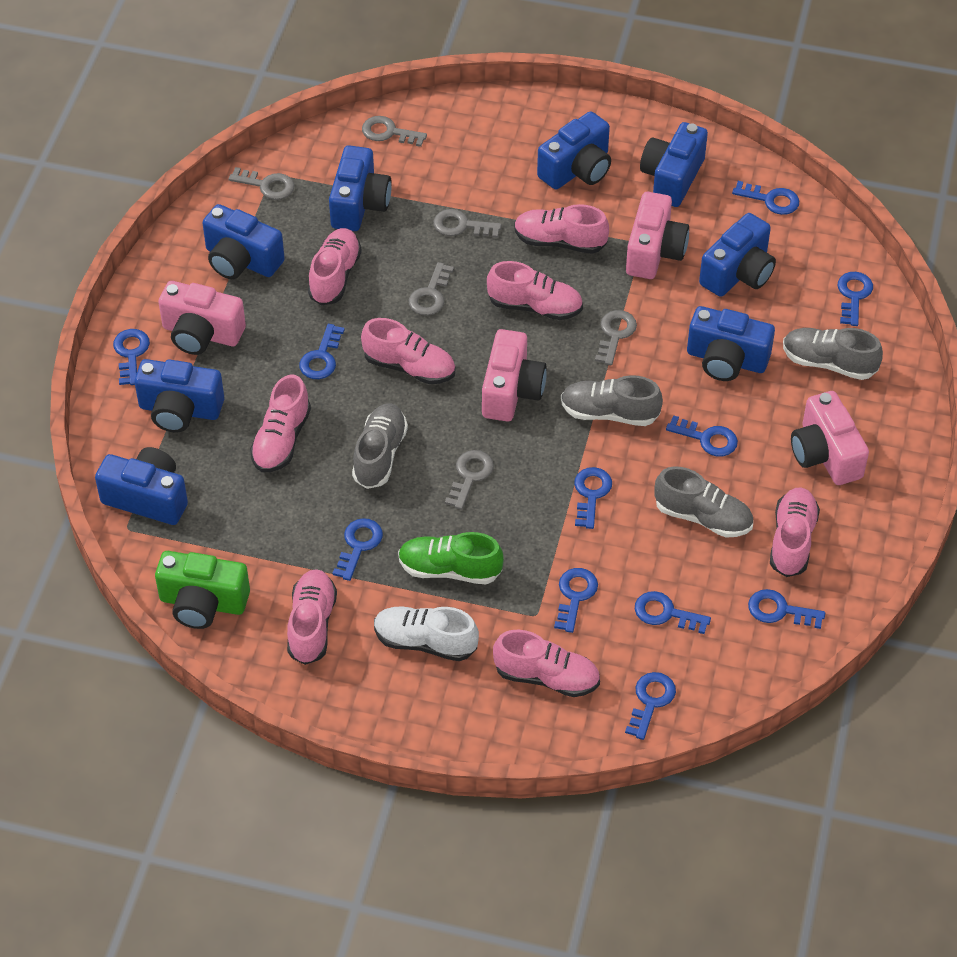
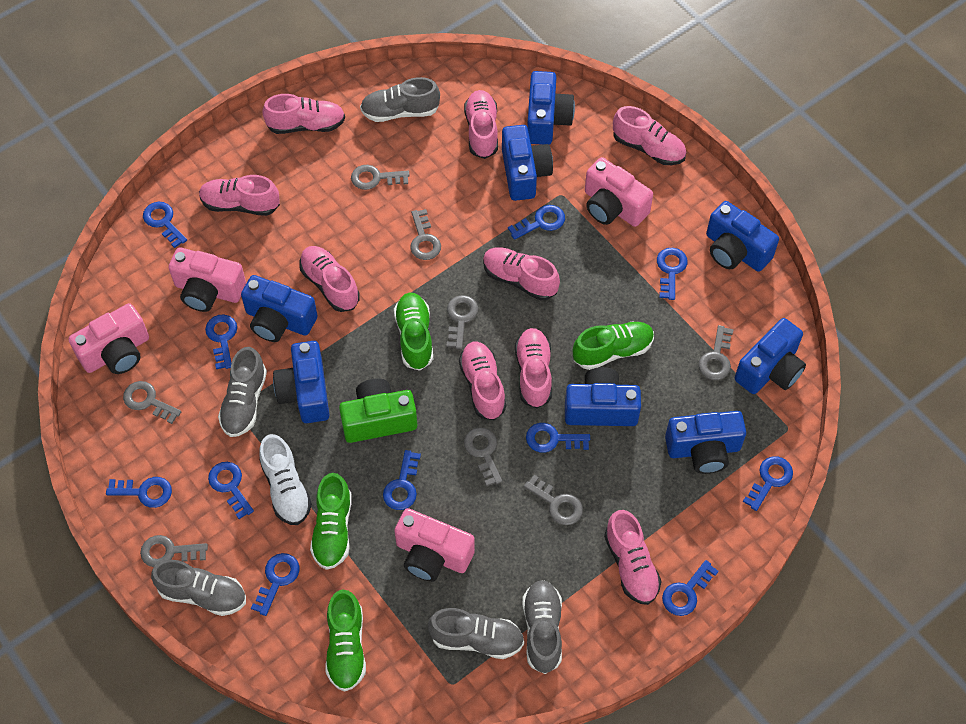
green shoe: [398,532,504,584] = 1 -> [310,473,352,570] [326,590,366,692] [394,293,433,371] [573,321,654,370] = 4
grey key: [229,167,294,200] [362,116,427,147] [409,262,454,316] [433,209,502,238] [445,450,494,510] [595,310,637,365] = 6 -> [123,381,182,424] [140,535,208,567] [351,165,410,190] [410,209,441,260] [446,295,478,349] [464,427,502,486] [524,475,583,525] [699,325,733,380] = 8
grey shoe: [352,403,408,489] [561,375,663,426] [654,466,753,538] [783,328,883,380] = 4 -> [151,560,246,616] [218,347,267,437] [360,77,440,122] [428,608,524,659] [522,580,562,674] = 5
pink shoe: [250,375,311,472] [287,569,337,665] [308,228,362,306] [361,318,455,384] [487,261,583,320] [493,630,600,697] [514,204,609,254] [770,488,820,577] = 8 -> [199,175,280,216] [262,94,345,134] [300,246,360,312] [459,342,506,420] [464,90,498,159] [483,247,560,301] [515,328,552,408] [604,510,662,605] [613,106,686,165] = 9

